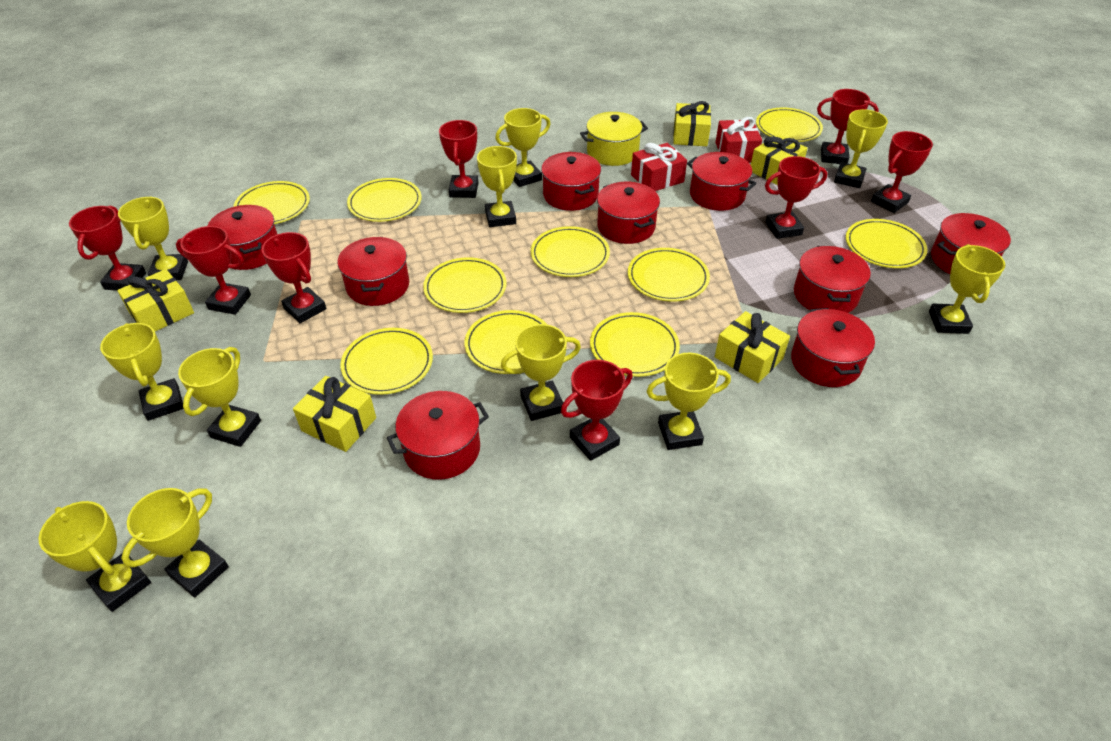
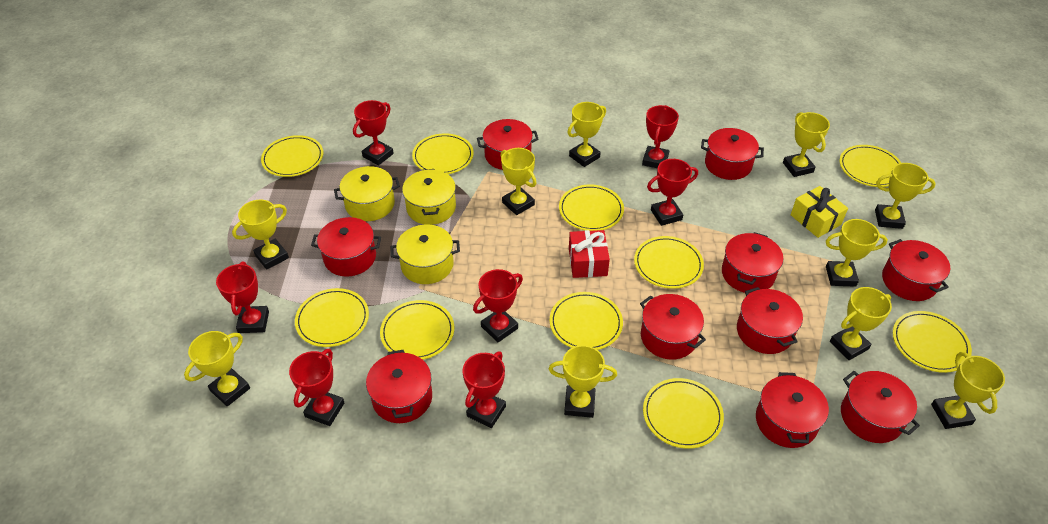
red gift: [631,143,687,191] [715,117,762,163] = 2 -> [569,230,610,278] = 1
red pot: [207,205,277,270] [337,237,409,306] [387,391,489,480] [541,152,601,211] [597,182,660,244] [687,152,757,211] [791,308,875,387] [794,246,871,313] [931,213,1011,274] = 9 -> [311,217,381,277] [366,350,432,423] [477,119,539,170] [640,294,706,360] [701,128,764,180] [722,232,783,293] [737,287,803,354] [756,372,829,448] [841,371,920,443] [882,239,950,301] = 10
red trophy: [69,206,146,291] [176,226,251,315] [262,232,326,323] [439,120,478,198] [561,360,633,461] [765,156,827,239] [817,89,879,164] [871,131,933,213] = 8 -> [216,262,269,333] [289,349,344,426] [353,100,394,165] [463,351,506,428] [473,269,523,342] [642,105,679,168] [647,159,698,226] = 7
yellow gift: [117,269,194,331] [293,376,376,452] [673,101,711,146] [715,311,790,383] [751,134,807,185] = 5 -> [790,186,848,238] = 1
yellow pot: [580,112,648,166] = 1 -> [334,166,400,221] [391,225,460,284] [402,169,456,225] = 3
yellow trophy: [38,501,151,612] [100,323,184,421] [118,196,188,280] [121,488,229,597] [178,347,261,447] [477,146,517,227] [495,108,550,187] [501,324,581,421] [646,353,731,450] [834,109,888,188] [929,244,1005,334] = 11 -> [184,331,250,407] [232,199,289,270] [500,148,536,215] [548,345,617,418] [567,102,606,167] [783,112,830,177] [826,219,888,287] [830,287,892,360] [875,163,936,229] [931,352,1005,429] = 10

